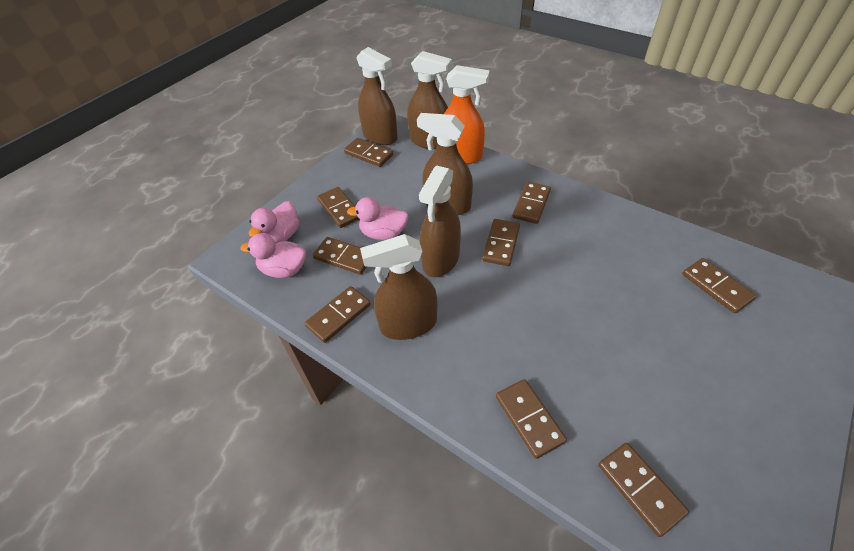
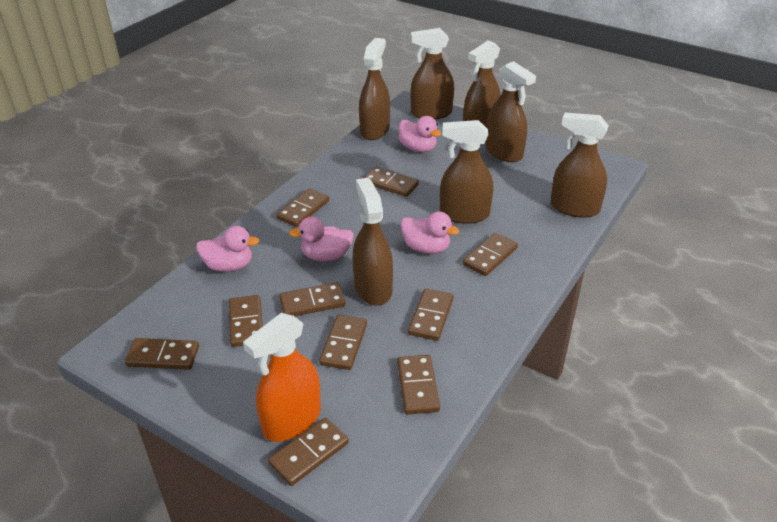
brown domino: [305,286,371,343] [313,237,367,275] [317,187,359,228] [344,138,393,167] [482,219,520,266] [496,379,567,459] [512,182,551,224] [598,443,689,537] [682,258,756,313] = 9 -> [125,338,199,370] [229,295,263,347] [268,418,349,486] [276,188,329,227] [279,282,345,316] [319,315,367,370] [364,167,419,197] [397,355,440,414] [408,289,453,341] [463,233,518,276] = 10
brown spray bottle: [356,47,398,145] [360,234,438,340] [407,51,452,149] [417,113,473,215] [419,165,461,277] = 5 -> [353,178,393,306] [359,38,390,140] [410,28,454,119] [440,120,493,224] [463,40,501,127] [485,61,536,162] [551,113,608,218] = 7
pink duck: [241,233,306,278] [249,201,299,244] [347,197,409,240] = 3 -> [196,226,260,272] [289,217,354,262] [398,116,441,152] [401,211,460,254] = 4

